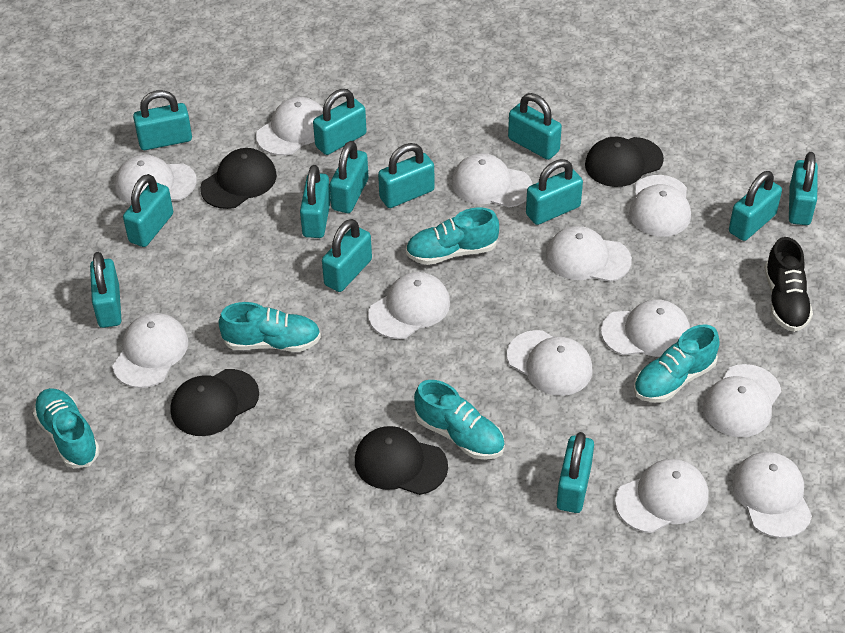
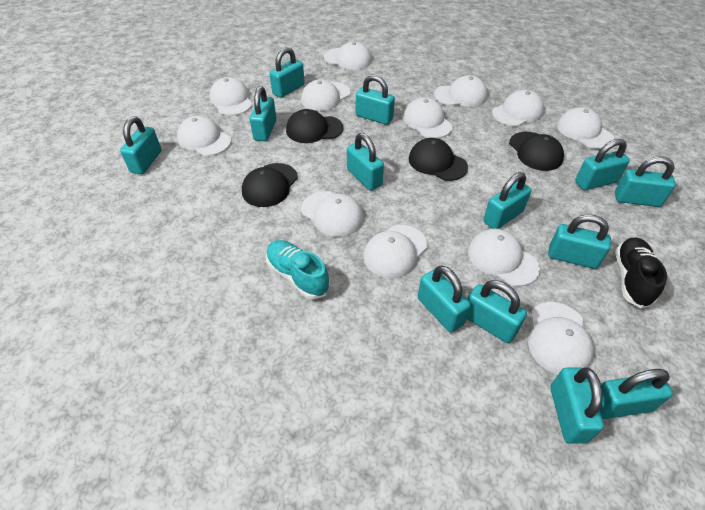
turquoise shoe: [33,388,100,468] [219,302,321,352] [406,207,499,265] [414,380,505,460] [634,324,720,403] = 5 -> [266,240,330,299] = 1

